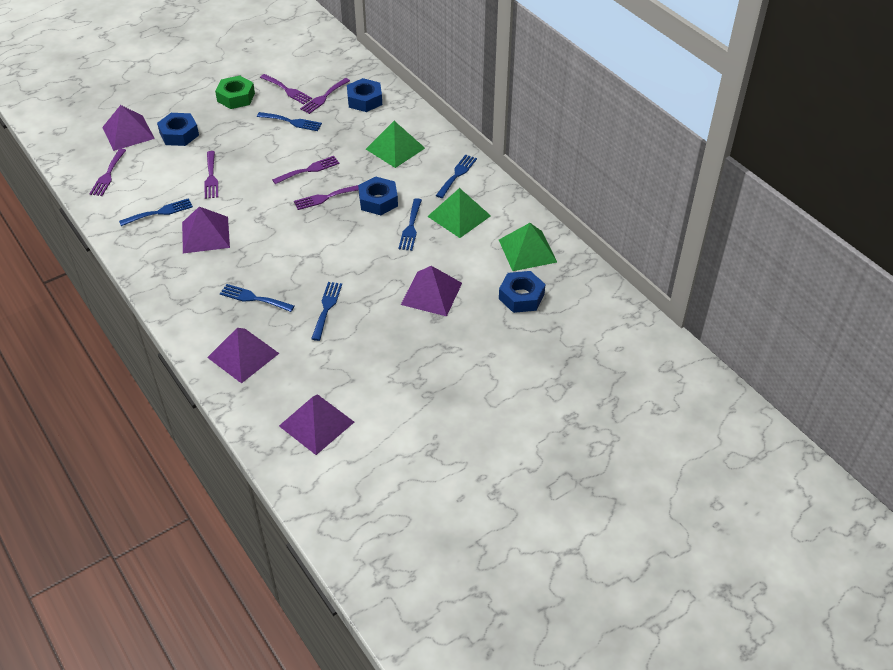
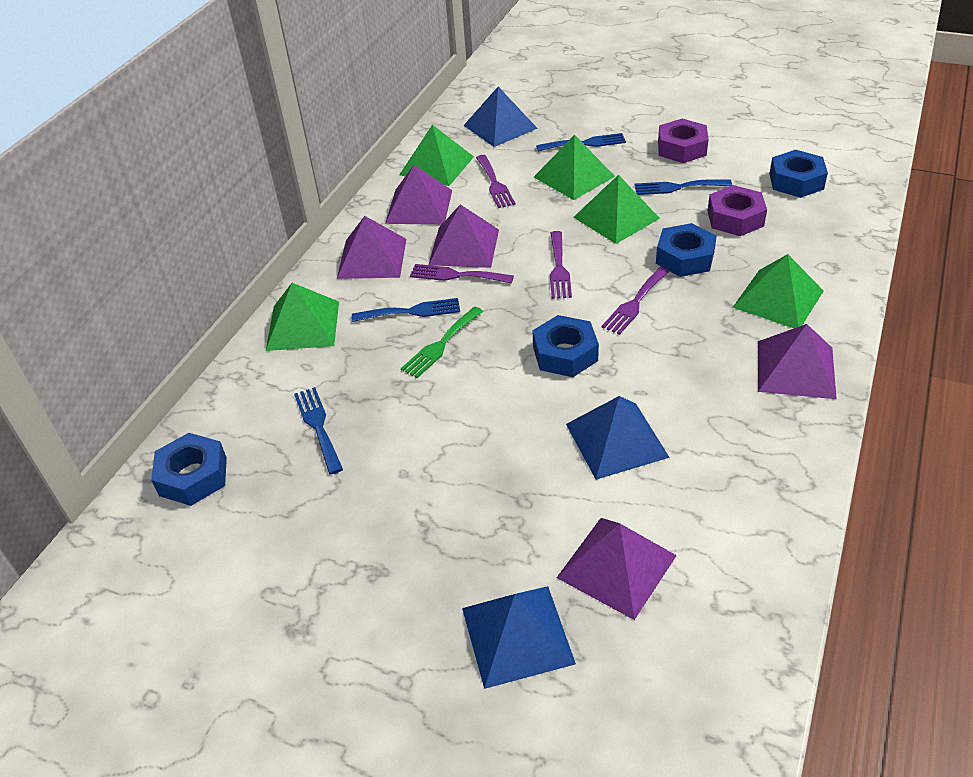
blue fork: [119,198,193,226] [220,284,295,312] [257,112,322,131] [311,282,342,341] [398,198,422,251] [436,154,477,198] = 6 -> [294,387,343,475] [352,298,460,322] [536,133,626,151] [635,180,732,195] = 4
blue pyramid: none = 0 -> [462,586,576,689] [463,87,538,147] [566,396,670,480] = 3
green fork: none = 0 -> [401,306,483,378] = 1
green nut: [215,75,255,109] = 1 -> none = 0
green pyramid: [366,121,425,168] [427,188,491,238] [499,223,557,271] = 3 -> [266,283,339,351] [399,125,474,186] [534,135,615,200] [573,175,660,244] [733,254,824,328] = 5
purple fork: [89,149,126,196] [204,151,218,199] [260,74,312,104] [272,156,340,184] [294,185,359,210] [300,78,350,114] = 6 -> [410,264,514,284] [476,155,516,208] [550,231,572,299] [602,267,669,335] = 4
purple nut: none = 0 -> [658,118,709,163] [707,185,767,236] = 2

